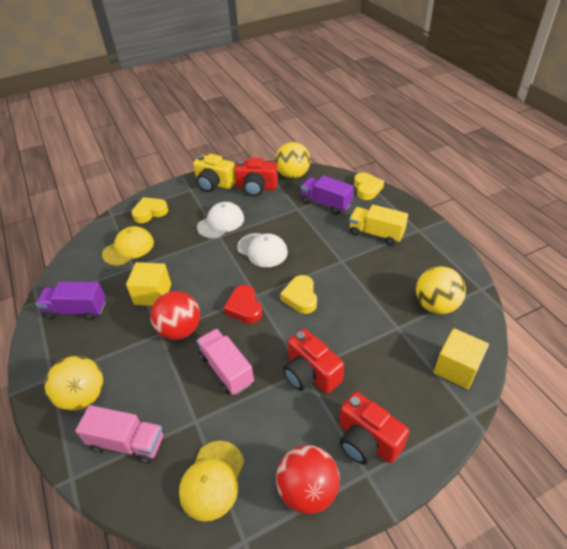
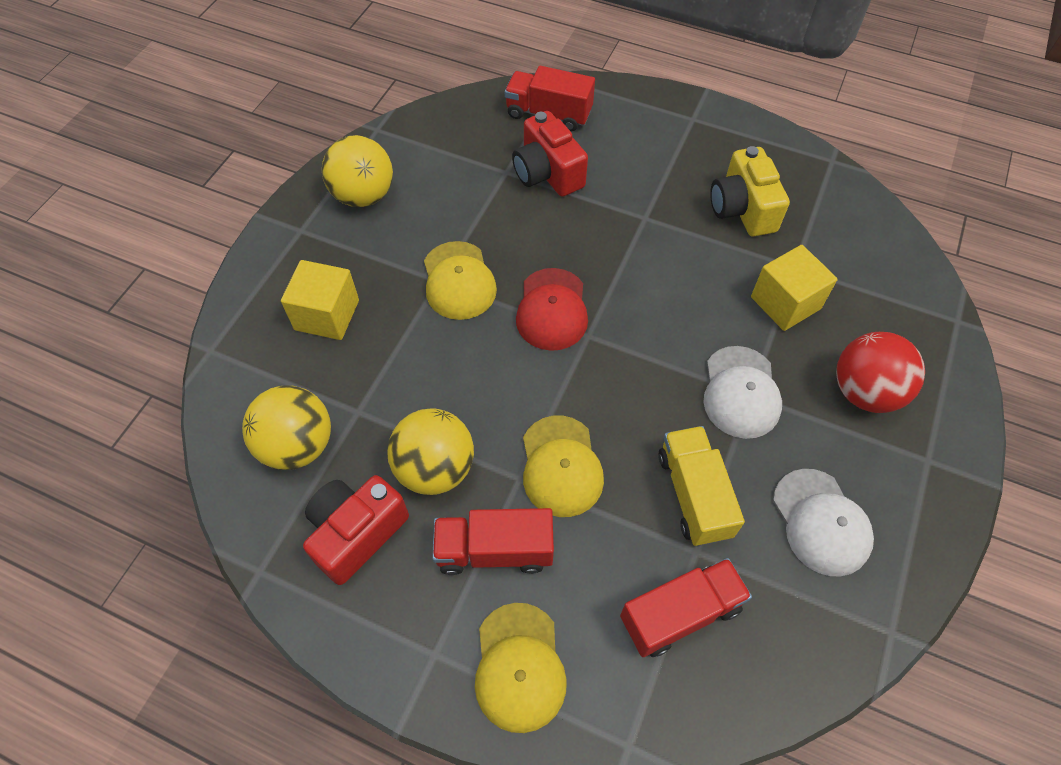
pink truck: [75,405,163,463] [197,329,254,395] = 2 -> none = 0
purple truck: [36,281,106,320] [300,175,353,215] = 2 -> none = 0
red ball: [150,291,200,340] [276,445,340,514] = 2 -> [836,332,925,413] = 1
red camera: [234,158,278,196] [283,329,344,394] [339,392,409,465] = 3 -> [303,475,409,585] [512,111,588,197] = 2
red cap: none = 0 -> [516,268,588,351] = 1
red heart: [224,285,262,324] = 1 -> none = 0
red truck: none = 0 -> [432,508,554,575] [505,66,595,131] [620,558,752,657] = 3
yellow cap: [102,226,154,266] [179,441,244,522] = 2 -> [424,241,497,320] [475,603,567,733] [523,416,604,517] = 3
yellow heart: [132,197,168,223] [280,275,317,314] [354,172,384,200] = 3 -> none = 0

